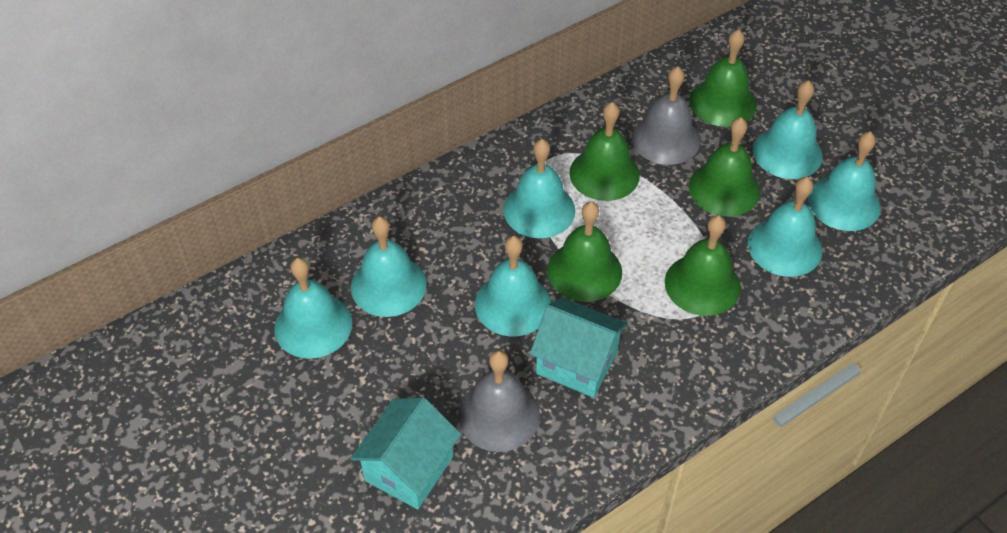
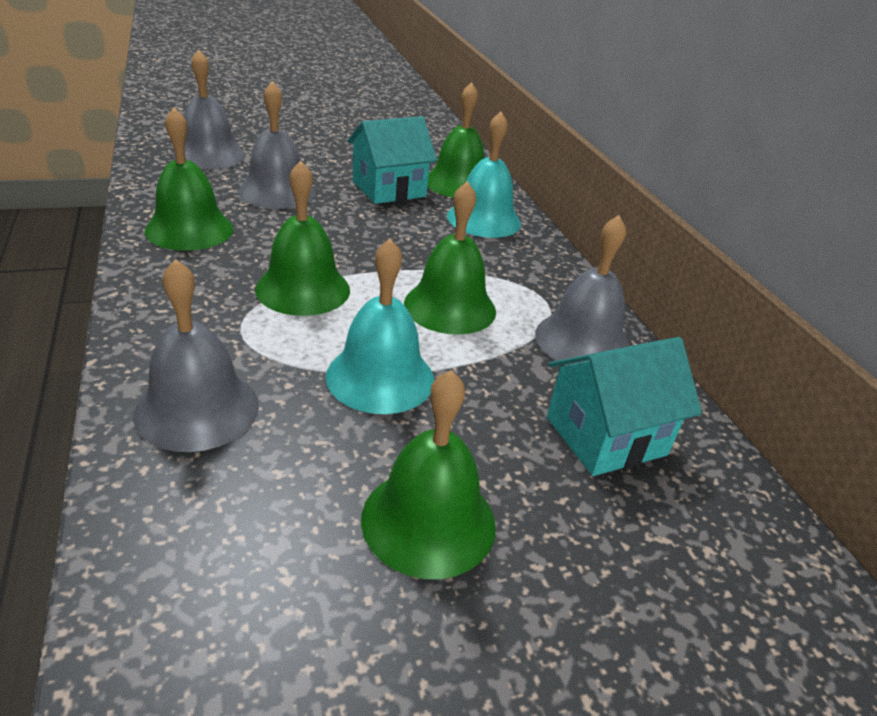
grey bell: [458,350,540,452] [632,67,700,165] = 2 -> [133,259,259,452] [173,49,246,169] [238,81,315,209] [535,215,630,365] = 4
turquoise bell: [274,258,352,359] [351,216,427,317] [475,236,551,336] [503,139,575,238] [748,177,822,277] [753,80,823,179] [808,132,881,231] = 7 -> [326,239,434,414] [447,112,521,238] = 2

